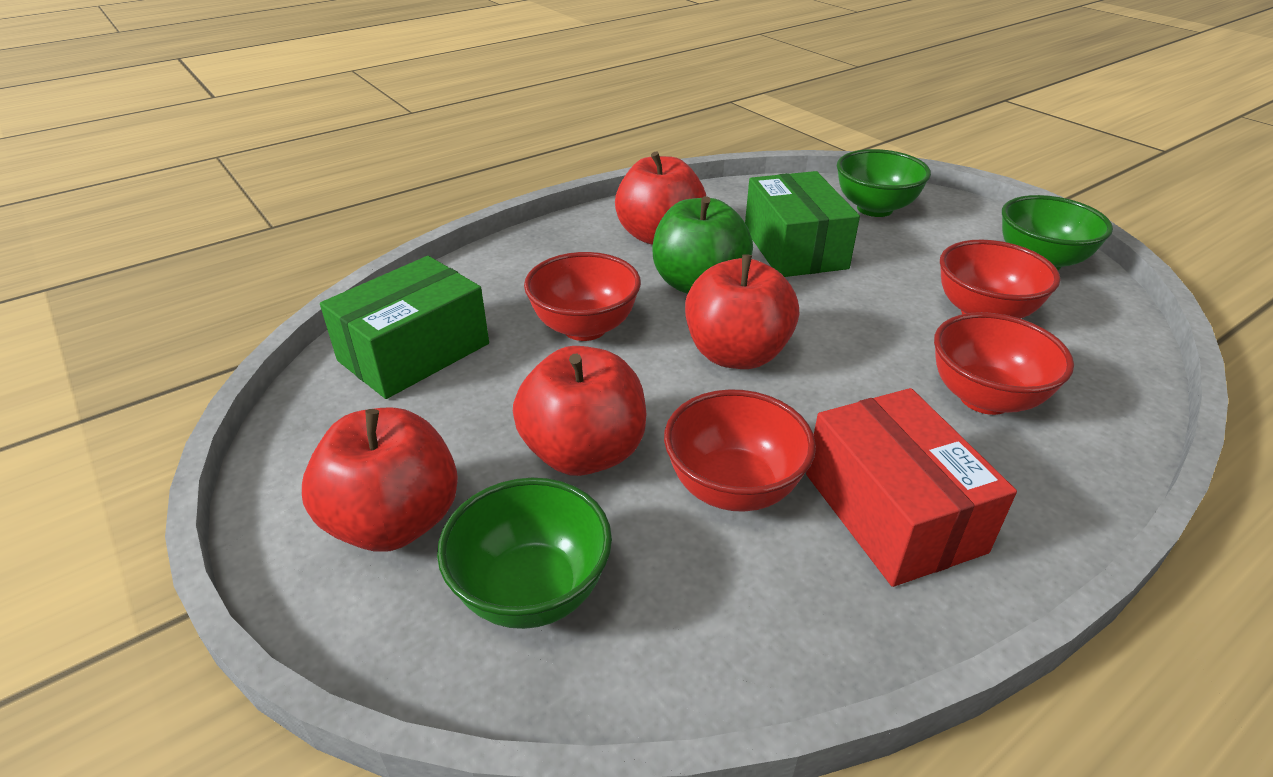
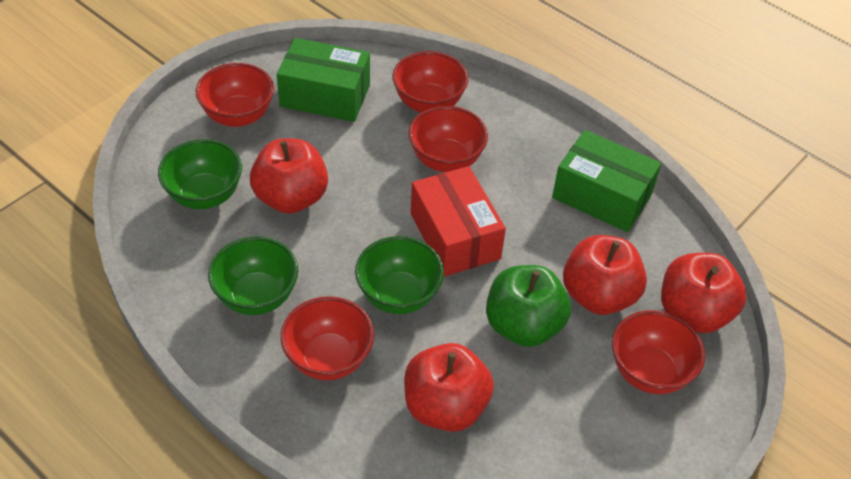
red bowl: [524,252,641,341] [664,389,816,512] [934,312,1074,415] [940,240,1060,319] = 4 -> [196,63,274,127] [280,296,374,380] [393,51,468,112] [408,106,488,172] [612,310,705,394] = 5

